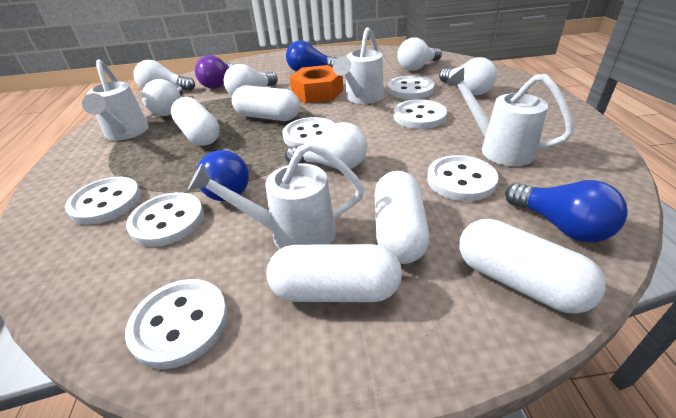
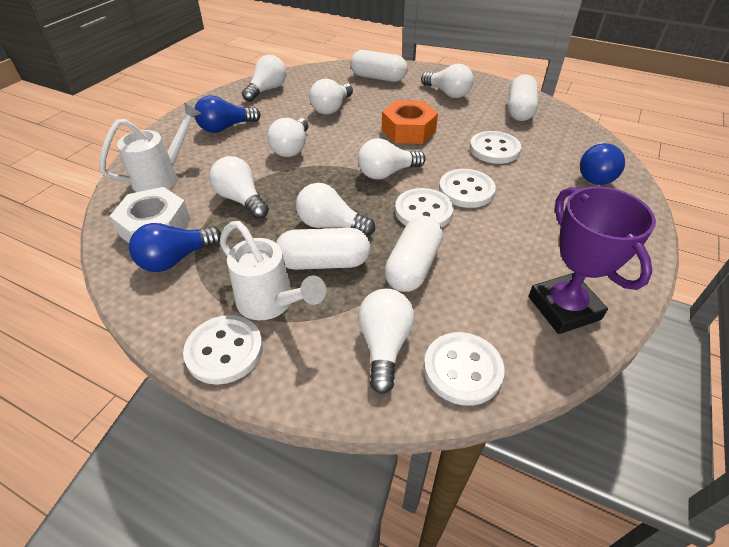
purple light bulb: [195,55,233,89] = 1 -> none = 0
purple trophy: none = 0 -> [529,186,656,334] = 1
white button: [65,177,141,225] [125,279,228,369] [126,192,204,247] [282,117,335,147] [388,75,434,99] [394,99,447,129] [427,155,498,201] = 7 -> [183,315,263,385] [395,188,454,228] [424,332,505,406] [439,169,496,208] [470,131,521,164] = 5
white capsule: [171,97,220,146] [232,85,300,121] [266,244,402,302] [374,171,429,264] [459,219,606,314] = 5 -> [276,228,370,270] [350,50,408,82] [385,216,443,292] [508,75,538,121] = 4
white light bulb: [133,60,195,91] [142,79,183,116] [224,64,278,96] [285,122,367,169] [397,37,442,71] [439,57,497,95] = 6 -> [210,156,269,219] [242,55,286,102] [267,118,308,157] [296,183,375,236] [309,79,353,115] [358,138,426,179] [358,289,414,394] [421,64,474,98] = 8
white nut: none = 0 -> [110,187,191,243] = 1
white watering can: [82,59,149,141] [188,142,364,249] [333,27,384,104] [446,68,574,166] = 4 -> [99,102,202,192] [220,221,326,320] = 2

